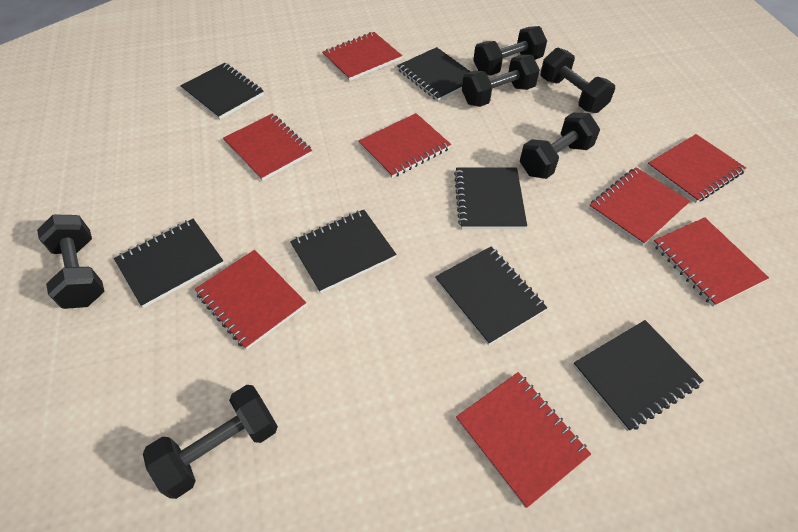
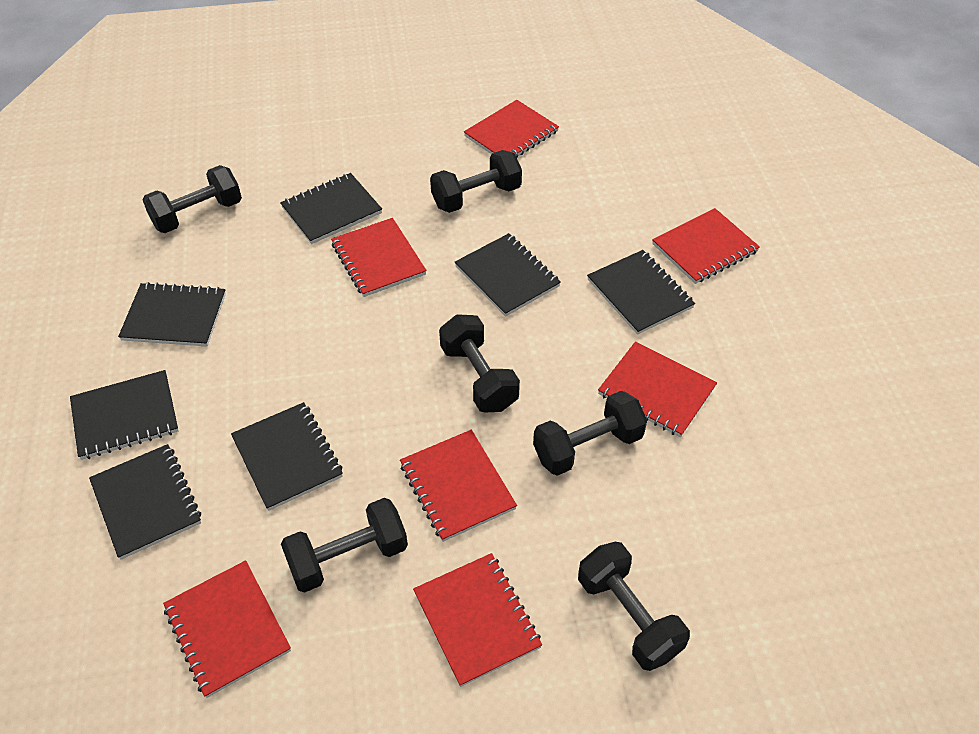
red notebook: [195,250,306,350] [223,113,312,181] [322,32,402,81] [358,113,451,178] [456,372,591,508] [589,167,690,246] [647,134,746,203] [653,217,769,307] = 8 -> [163,560,291,698] [331,218,427,297] [400,430,517,542] [413,553,542,687] [464,100,559,158] [598,342,717,437] [652,208,760,284] = 7

